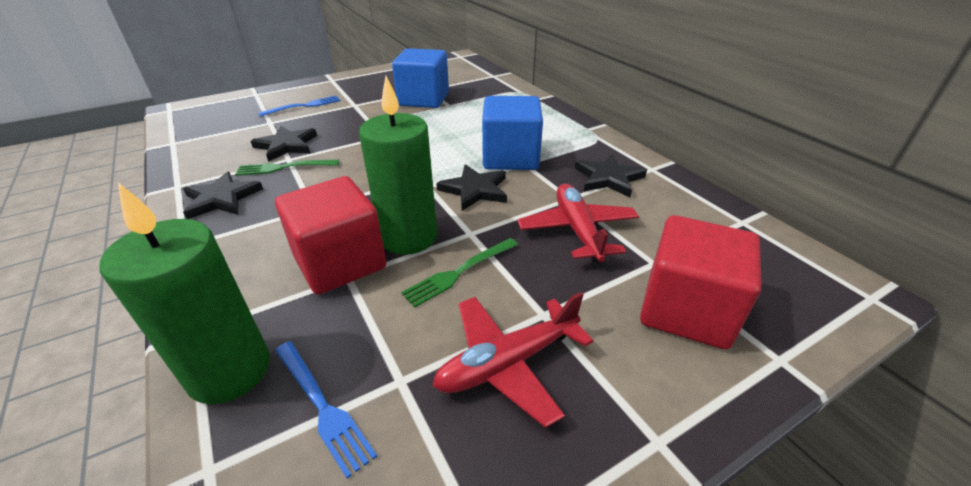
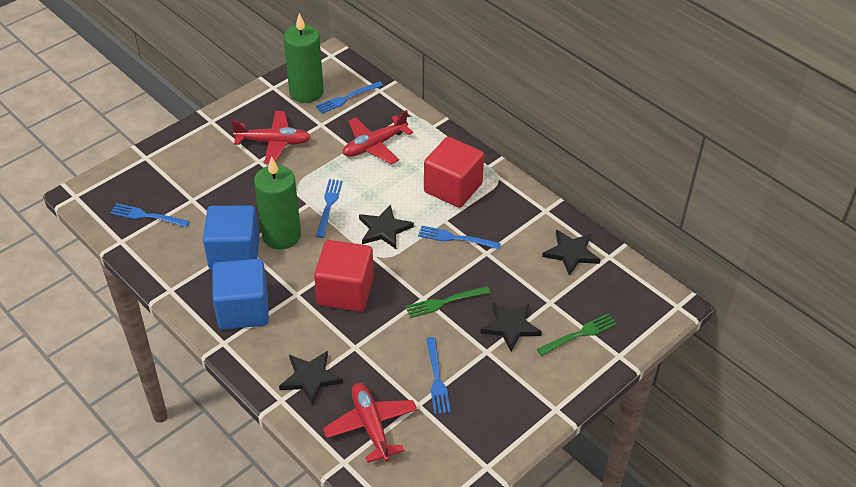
blue fork: [258,96,340,117] [275,341,377,479] = 2 -> [110,203,190,227] [315,81,383,114] [316,179,343,238] [418,226,501,249] [426,337,451,414] = 5
red plane: [433,292,594,428] [518,184,639,262] = 2 -> [231,111,311,164] [323,383,417,463] [343,110,413,164] = 3

